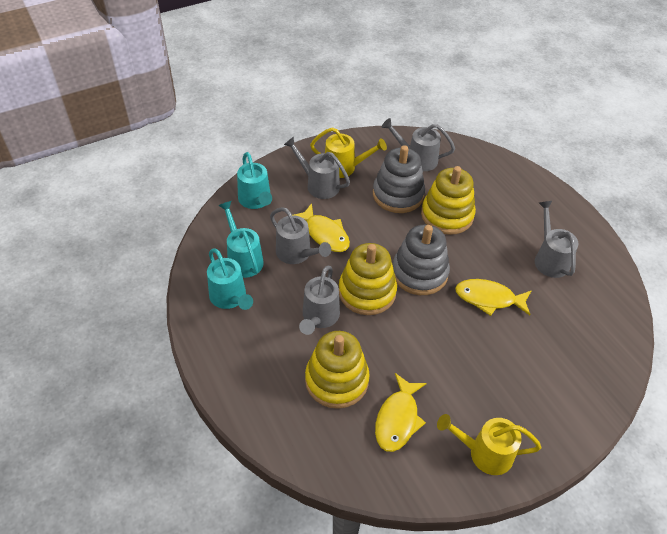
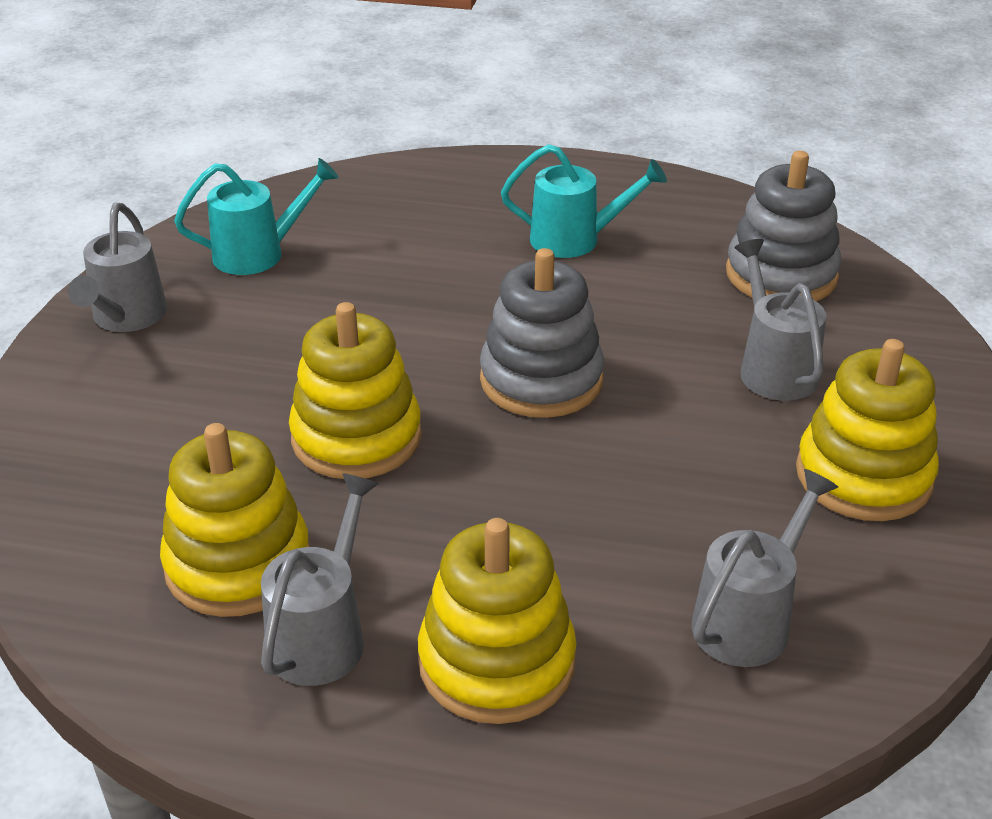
grey watering can: [270,207,331,264] [284,137,350,199] [299,265,340,335] [382,118,455,171] [535,201,579,278] = 5 -> [68,203,167,332] [261,473,379,686] [692,469,838,667] [734,239,826,401] = 4
turquoise watering can: [207,249,253,310] [218,201,264,278] [237,152,272,209] = 3 -> [174,158,339,275] [501,144,667,258] = 2
yellow fish: [294,203,350,252] [375,373,427,452] [455,279,531,316] = 3 -> none = 0
yellow stacking toy: [305,331,370,409] [339,243,397,315] [421,166,476,235] = 3 -> [160,423,310,617] [289,302,422,479] [418,518,577,724] [796,339,939,521] = 4
yellow watering can: [310,127,387,178] [437,414,541,475] = 2 -> none = 0

